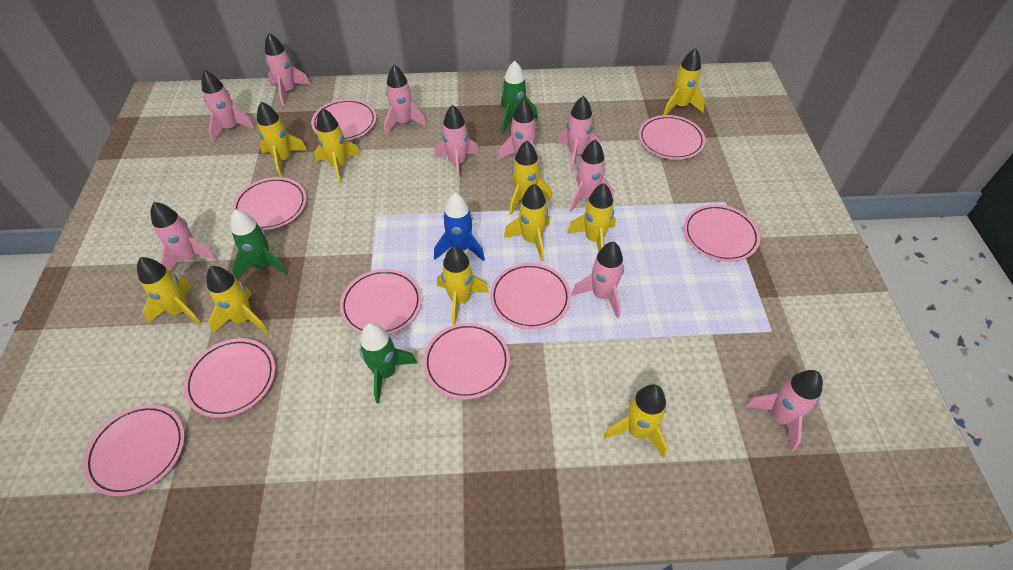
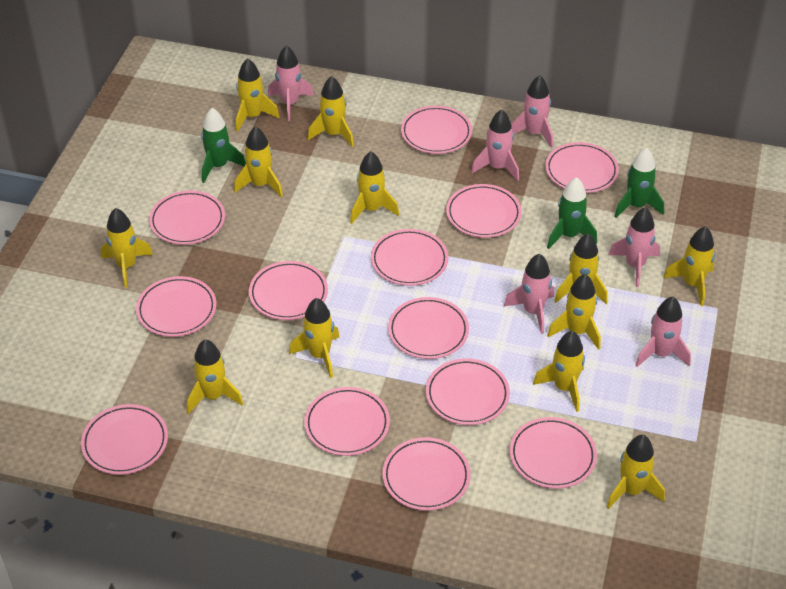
blue rocket: [434,193,485,261] = 1 -> none = 0
pink plate: [83,405,185,496] [184,338,275,418] [232,177,307,230] [311,99,376,140] [340,269,422,335] [423,323,510,399] [490,263,571,329] [639,115,705,160] [684,204,760,262] = 9 -> [81,404,168,475] [136,276,217,337] [149,190,225,245] [249,261,328,320] [304,387,390,456] [371,229,448,286] [382,437,470,511] [388,297,469,359] [401,106,472,154] [426,358,510,425] [446,184,522,238] [510,417,597,489] [545,142,619,193] = 13
pink rocket: [151,202,218,271] [201,70,255,143] [265,33,311,106] [384,65,427,135] [435,105,479,181] [497,99,540,171] [557,96,601,171] [569,139,614,212] [572,241,624,319] [745,370,823,451] = 10 -> [268,45,314,121] [471,109,519,181] [503,254,554,334] [511,75,553,148] [608,207,660,287] [635,297,691,367] = 6
yellow rocket: [137,257,202,326] [207,266,268,333] [257,101,307,177] [314,108,361,184] [437,246,489,325] [504,184,549,261] [509,141,552,215] [567,183,616,253] [604,384,667,458] [663,48,705,115] = 10 -> [101,208,153,288] [187,339,243,414] [234,126,283,197] [236,58,279,132] [289,298,340,378] [308,76,354,147] [350,151,399,224] [533,331,585,412] [547,274,601,350] [554,234,608,304] [607,435,665,509] [663,226,715,306] = 12

